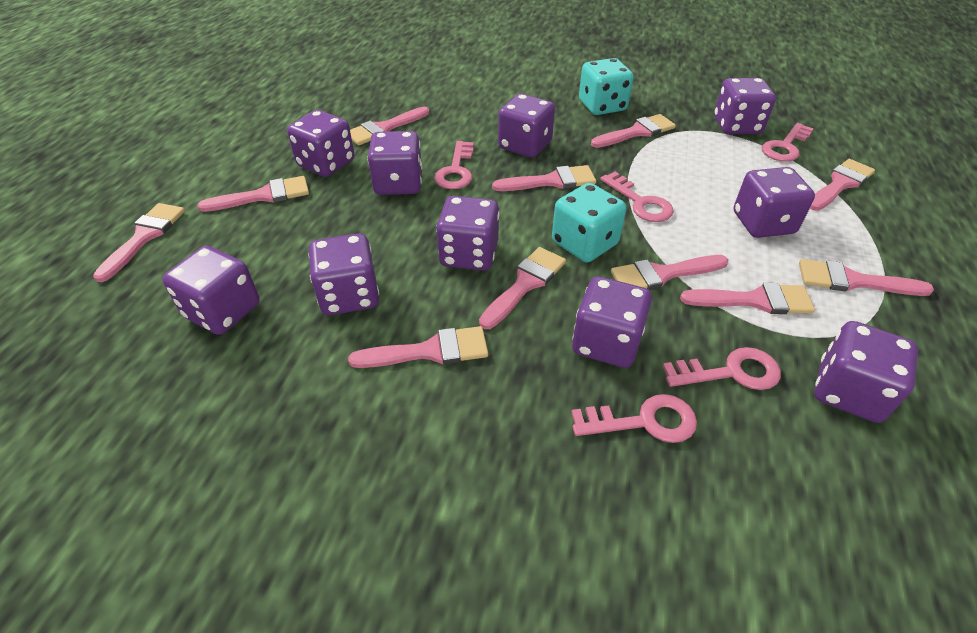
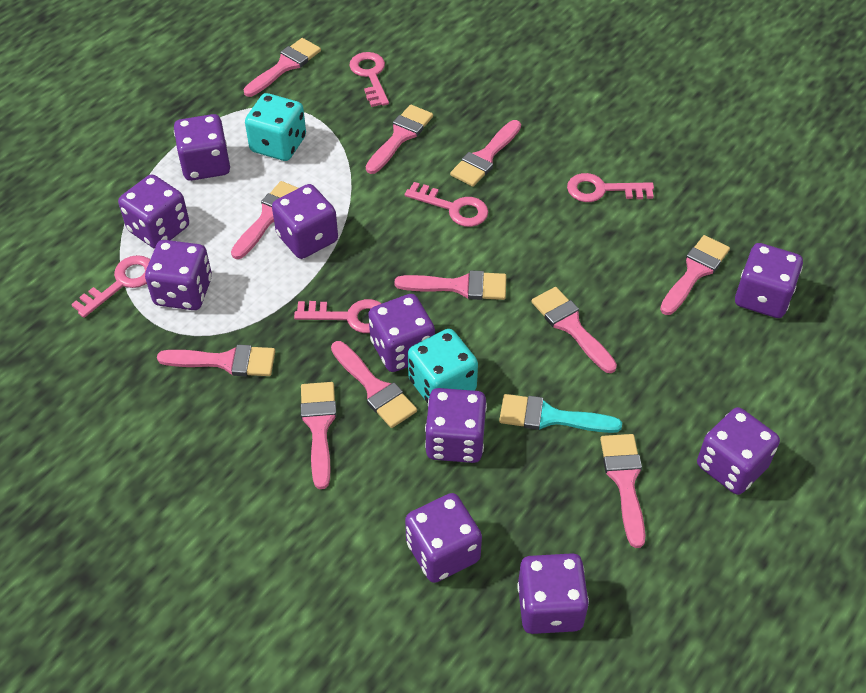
turquoise brush: none = 0 -> [499,394,622,433] = 1

